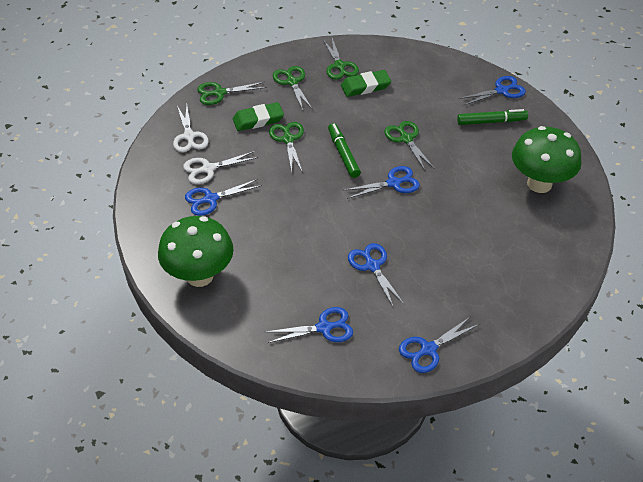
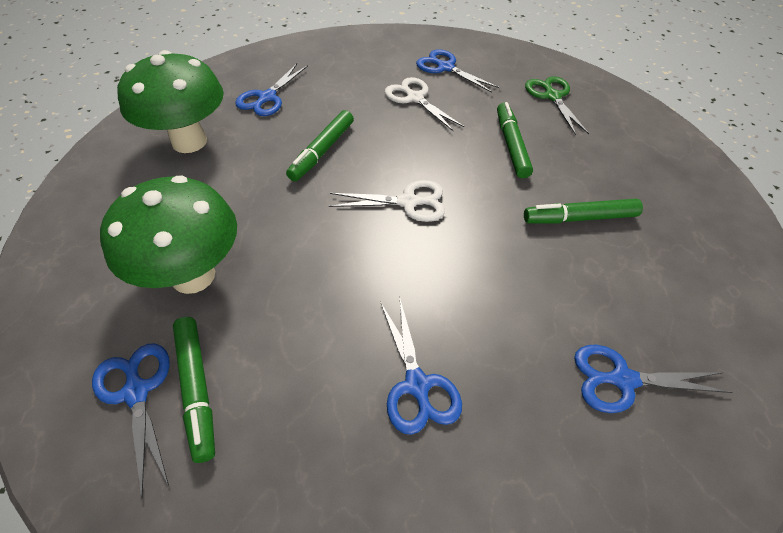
blue scissors: [185,179,262,216] [266,307,353,343] [345,166,420,199] [348,243,405,308] [399,316,479,373] [458,76,526,106] = 6 -> [92,343,170,499] [235,64,308,116] [381,300,462,435] [416,49,500,93] [574,345,733,413] = 5
green eraser: [233,102,284,131] [341,70,391,97] = 2 -> none = 0
green marker: [328,123,361,178] [457,109,528,125] = 2 -> [173,317,215,463] [286,110,354,181] [497,102,533,178] [524,199,643,224] = 4
green scissors: [197,82,267,105] [269,122,304,173] [273,66,313,110] [323,38,359,80] [384,121,435,170] = 5 -> [525,76,589,135] = 1

